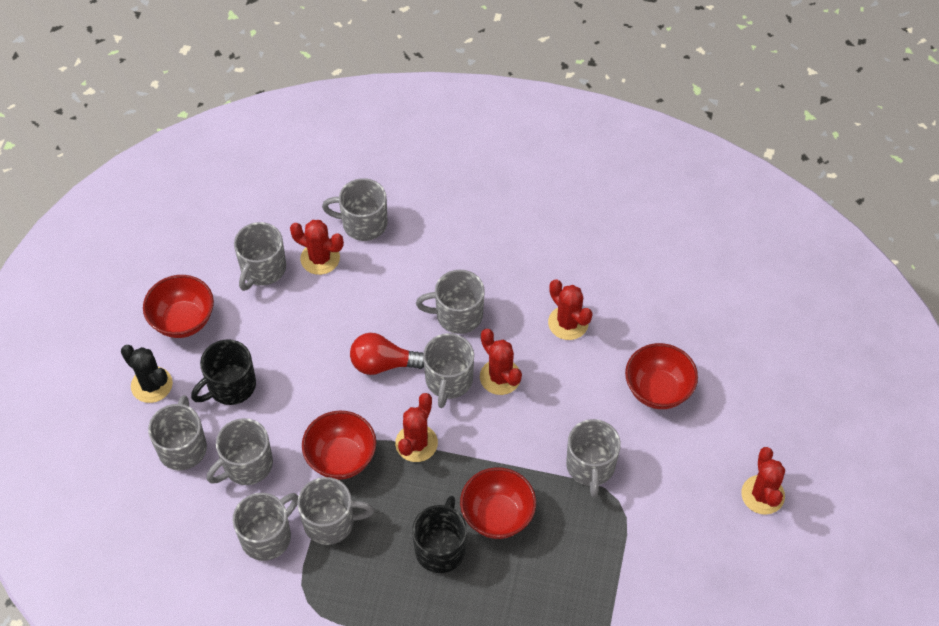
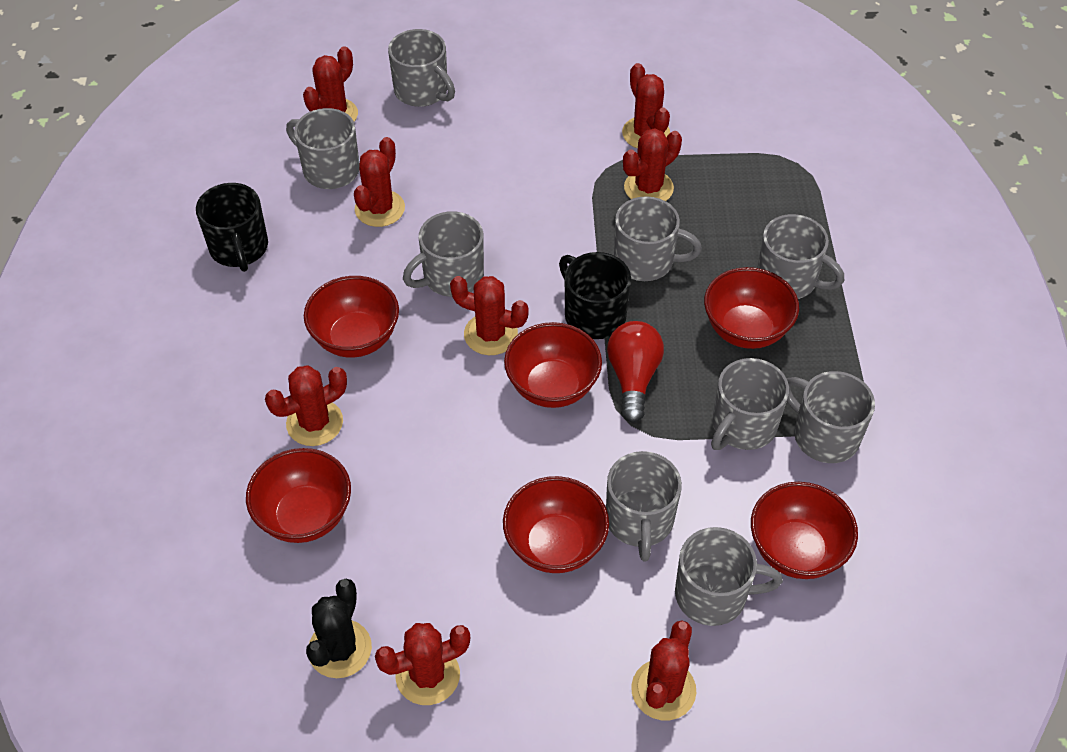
red bowl: [143,275,214,338] [302,410,376,480] [460,467,536,539] [625,343,698,409] = 4 -> [246,448,351,543] [304,276,399,357] [503,476,609,573] [504,322,602,408] [704,267,799,349] [751,482,858,579] = 6
red cactus: [290,220,344,275] [395,393,438,462] [480,329,522,395] [548,279,593,340] [741,447,785,515] = 5 -> [265,365,347,446] [303,46,358,121] [354,137,405,227] [375,623,470,705] [450,276,529,355] [622,63,670,149] [623,128,682,201] [631,621,696,720] = 8

